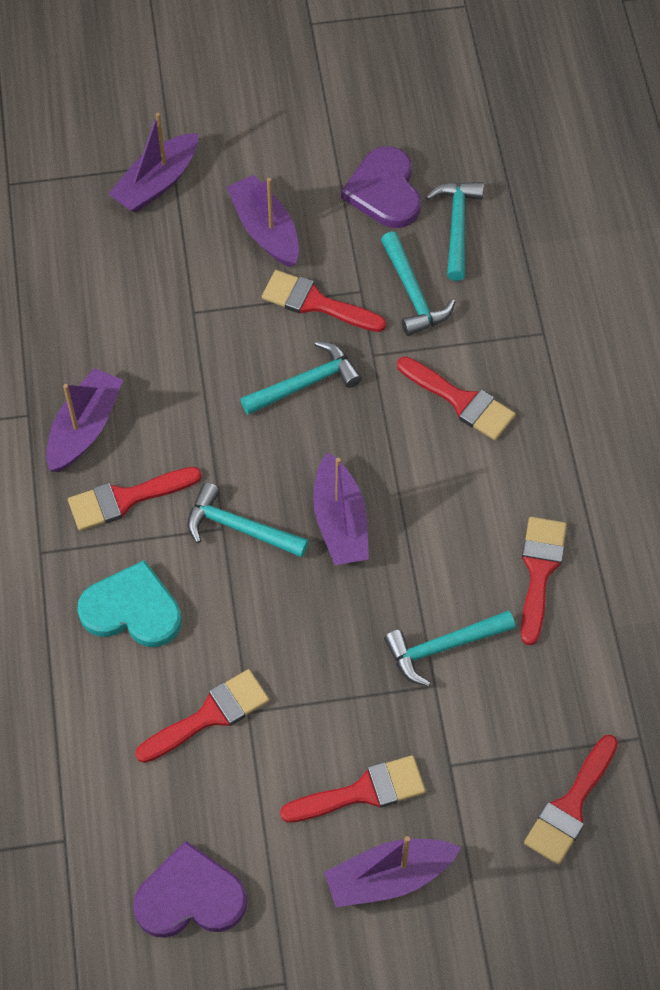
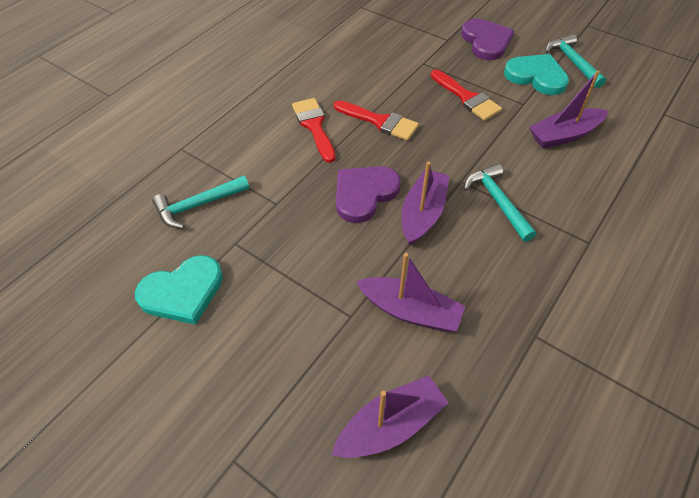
purple boat: [46,368,123,472] [108,113,198,213] [227,175,299,268] [313,452,369,565] [324,836,461,907] = 5 -> [332,376,449,458] [356,253,466,332] [402,161,450,246] [529,71,608,148] = 4
red brush: [68,467,202,531] [135,669,269,763] [262,270,386,332] [280,755,426,823] [397,356,516,440] [521,517,567,645] [524,735,618,865] = 7 -> [292,98,335,163] [334,100,419,141] [431,69,502,121] = 3
turquoise hammer: [187,482,309,557] [240,341,362,415] [381,231,455,336] [384,610,515,687] [426,182,484,281] = 5 -> [152,176,249,229] [464,163,536,242] [545,34,606,88] = 3
turquoise heart: [77,560,182,647] = 1 -> [135,255,223,325] [504,54,569,95] = 2

